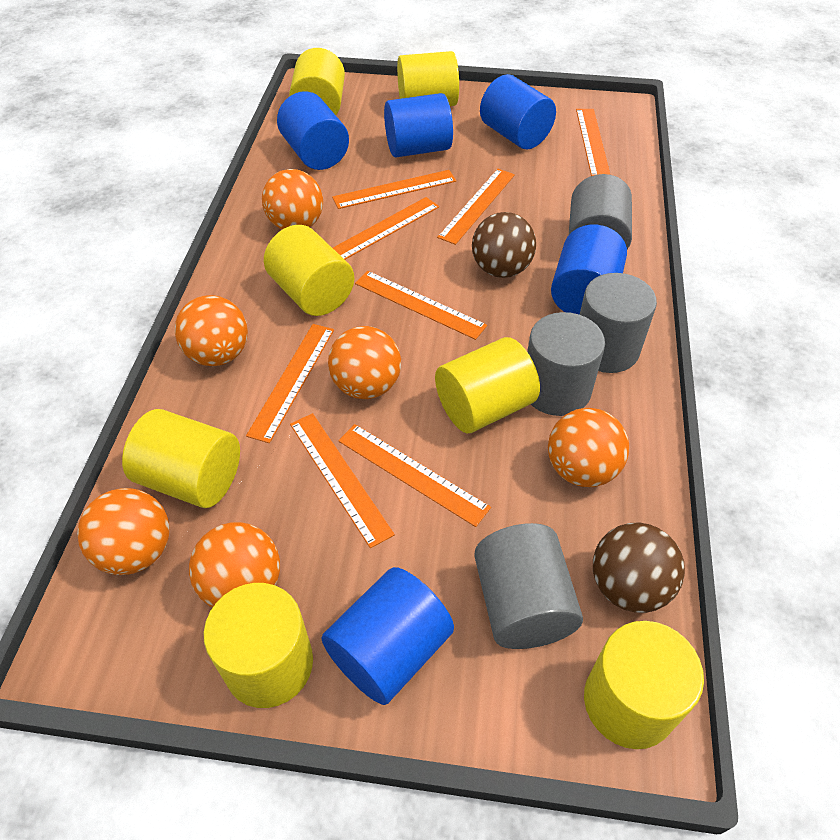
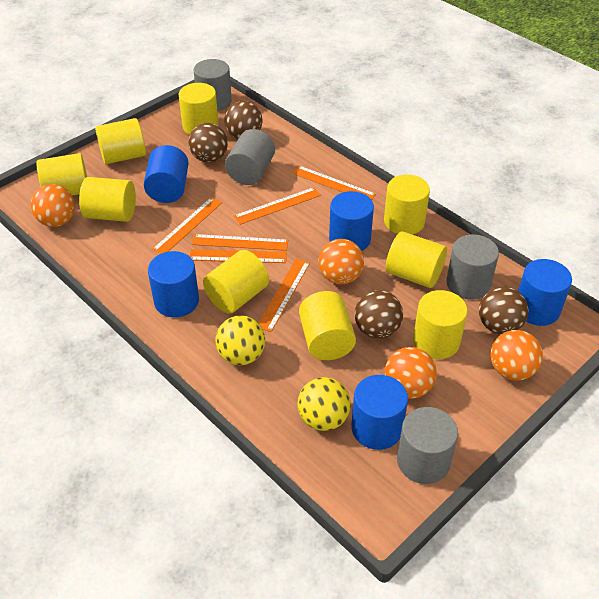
brown ball: [472,212,536,278] [593,522,685,613] = 2 -> [188,123,228,162] [224,101,263,139] [355,290,403,339] [479,287,529,335] = 4
orange ball: [77,488,170,575] [175,295,248,366] [189,522,280,608] [262,169,323,230] [328,326,401,399] [548,408,629,487] = 6 -> [30,184,75,227] [318,239,364,284] [385,347,437,399] [490,330,543,381] = 4
orange ruler: [246,324,334,443] [290,413,395,548] [332,170,456,209] [333,197,439,259] [338,424,491,527] [355,271,487,340] [437,169,515,245] [576,109,611,176] = 8 -> [152,197,222,254] [190,249,287,263] [192,234,288,251] [234,187,321,225] [259,259,310,332] [292,166,376,200] = 6
yellow ball: none = 0 -> [215,315,265,365] [297,377,351,431] = 2
yellow cylinder: [122,409,240,508] [203,583,313,708] [264,225,354,316] [289,48,345,115] [397,51,459,106] [435,337,540,433] [584,621,704,749] = 7 -> [36,153,87,195] [79,177,136,222] [95,118,146,164] [179,83,219,135] [203,250,269,314] [299,291,356,360] [384,174,430,235] [386,231,447,288] [413,290,468,359] = 9

